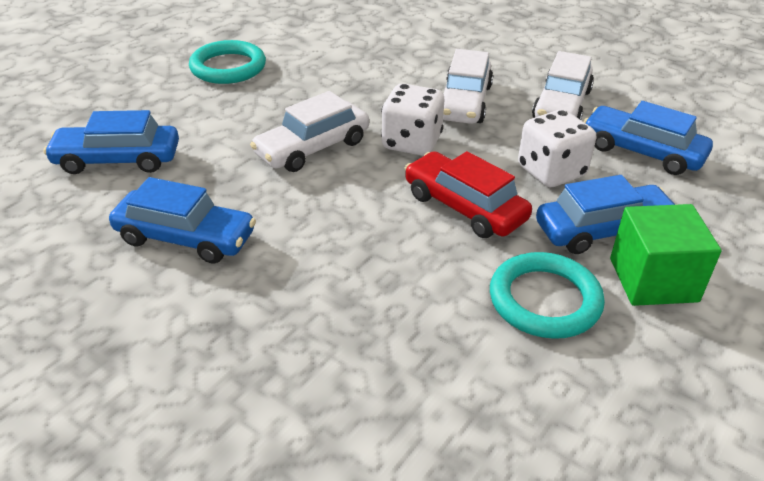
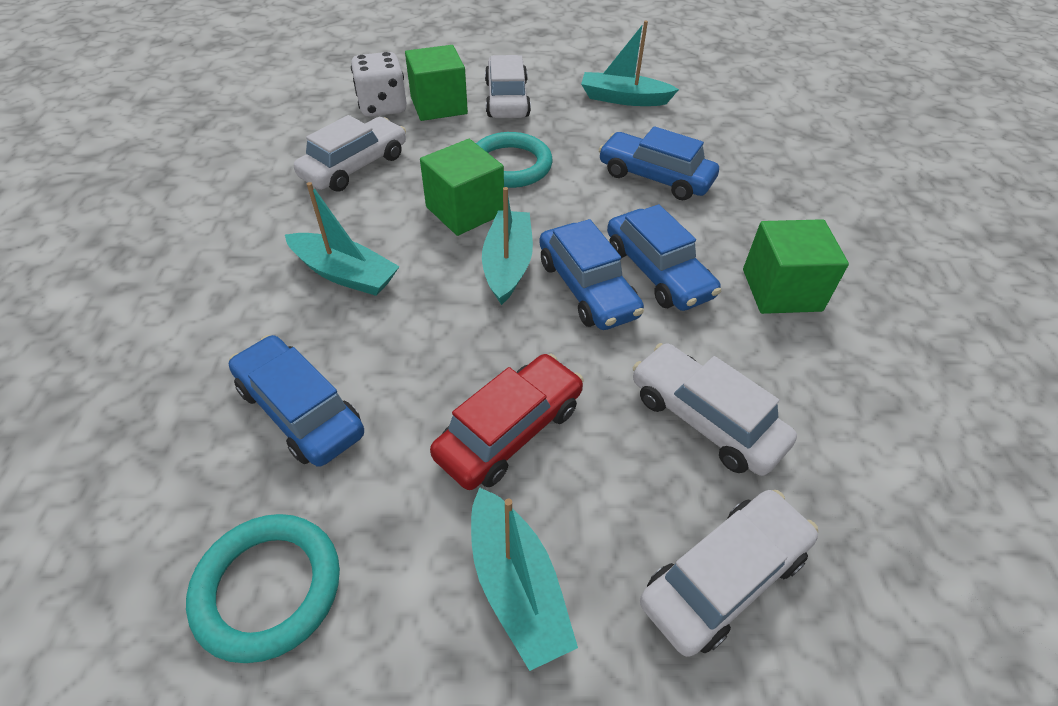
green cube: [610,204,722,306] = 1 -> [405,45,468,121] [420,139,504,236] [743,219,849,314] = 3
turquoise boat: none = 0 -> [285,182,400,296] [471,487,578,671] [482,187,533,305] [581,21,679,106] = 4
white car: [250,91,369,172] [443,49,493,124] [532,51,594,120] = 3 -> [294,115,406,192] [485,55,531,118] [632,343,797,476] [640,490,818,657] = 4
white dice: [381,83,444,156] [518,109,596,187] = 2 -> [351,52,407,117] = 1

